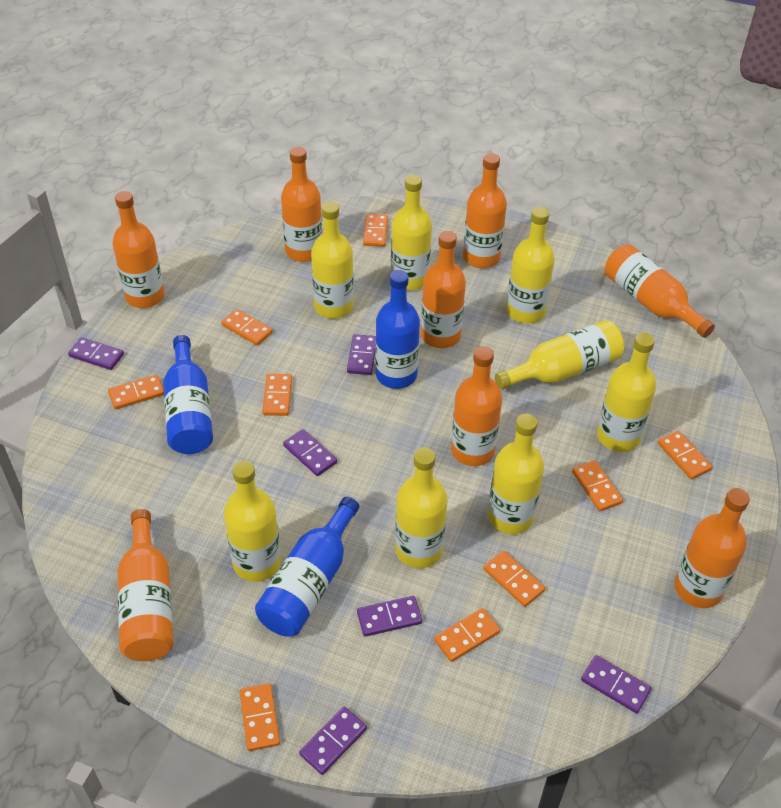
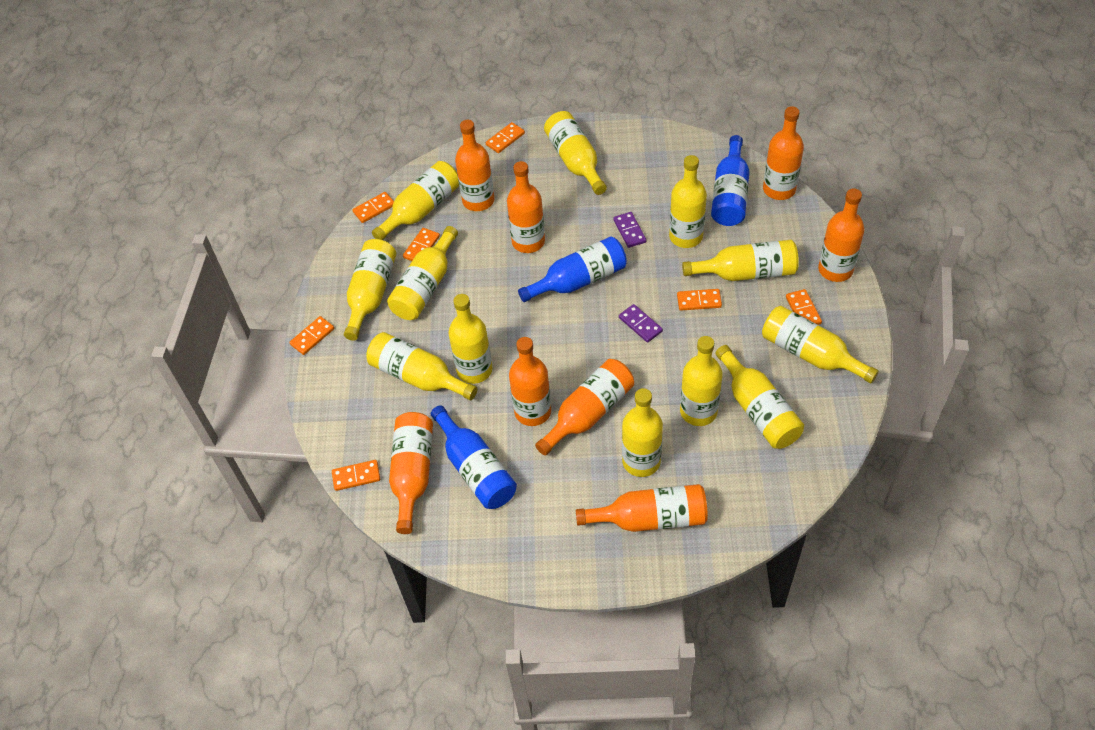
orange domino: [108,375,164,409] [221,309,273,346] [239,683,280,751] [262,374,292,416] [363,214,388,247] [434,608,500,662] [484,551,545,607] [572,460,623,511] [658,431,712,480] = 9 -> [289,316,334,355] [332,460,380,491] [352,192,394,223] [403,228,440,261] [486,122,525,153] [677,289,722,311] [786,289,822,325] = 7
purple domino: [68,337,124,370] [283,429,337,476] [299,707,367,775] [347,334,376,375] [357,596,422,637] [581,655,651,713] = 6 -> [613,212,646,248] [619,304,663,343] = 2
yellow bottle: [224,461,281,582] [311,202,354,319] [391,175,432,291] [395,447,447,568] [488,414,544,534] [495,320,625,389] [506,207,555,324] [597,332,656,452] = 8 -> [344,239,396,341] [366,332,477,400] [372,161,459,240] [387,226,458,320] [448,294,492,384] [544,111,607,195] [622,388,663,477] [669,155,707,248] [680,336,723,426] [682,240,799,281] [715,345,804,449] [762,306,879,384] = 12

